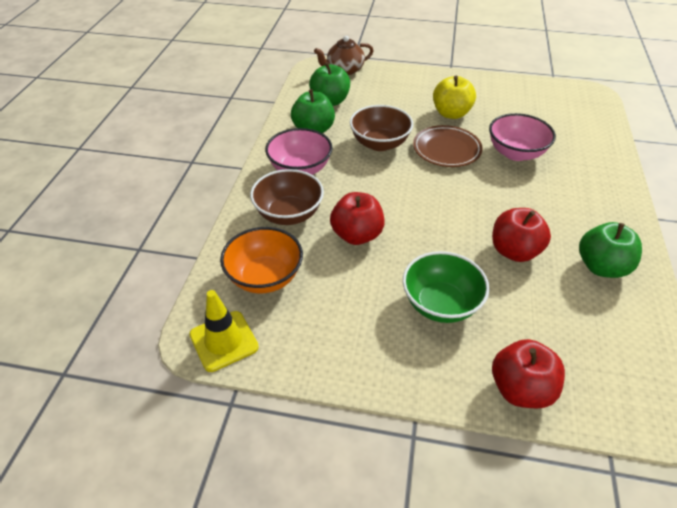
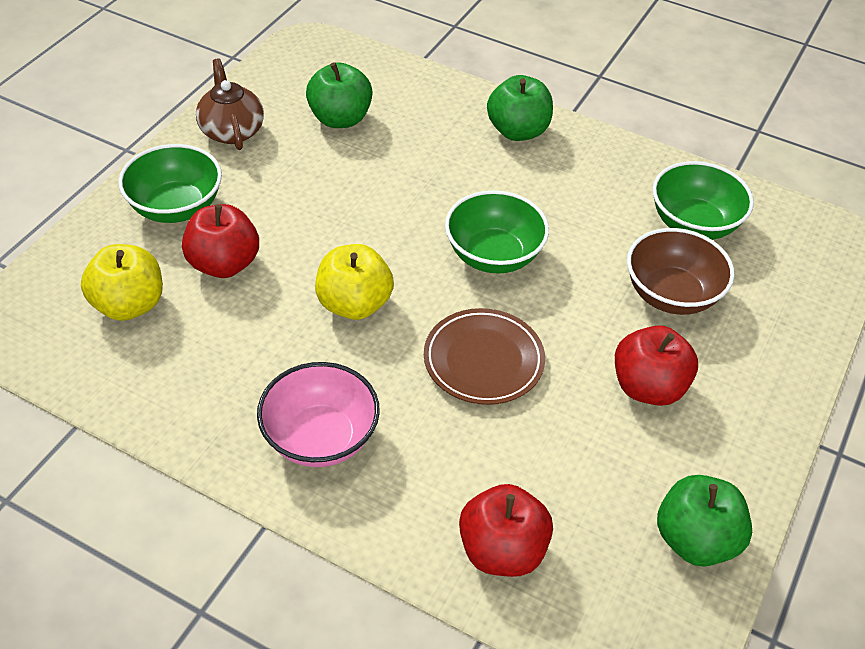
brown bowl: [250,169,324,225] [350,105,413,151] = 2 -> [627,228,735,315] = 1
green bowl: [403,251,490,323] = 1 -> [118,144,222,223] [445,190,549,273] [652,161,754,240] = 3
orange bowl: [220,227,303,294] = 1 -> none = 0
pink bowl: [265,128,333,175] [489,113,556,161] = 2 -> [257,362,380,467] = 1
yellow apple: [433,76,476,119] = 1 -> [81,244,163,321] [315,244,394,320] = 2
yellow traffic cone: [189,290,259,372] = 1 -> none = 0

